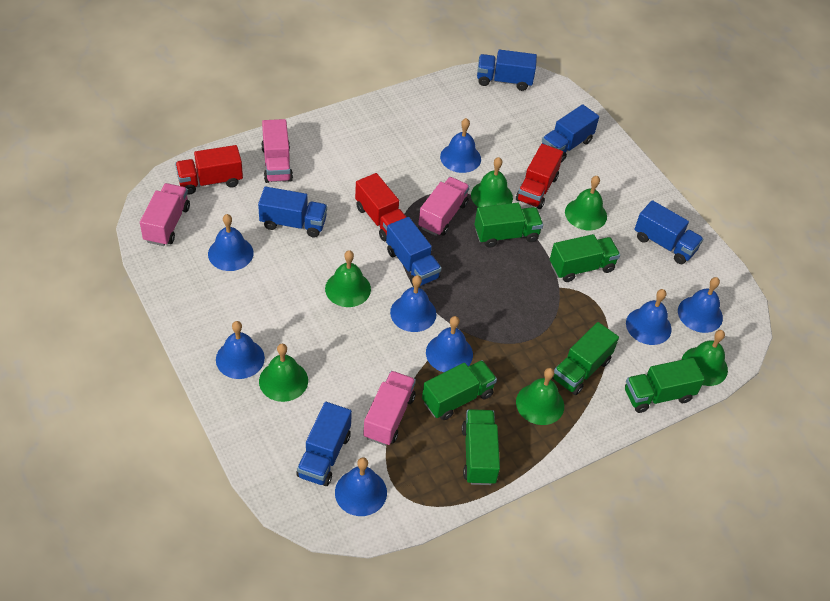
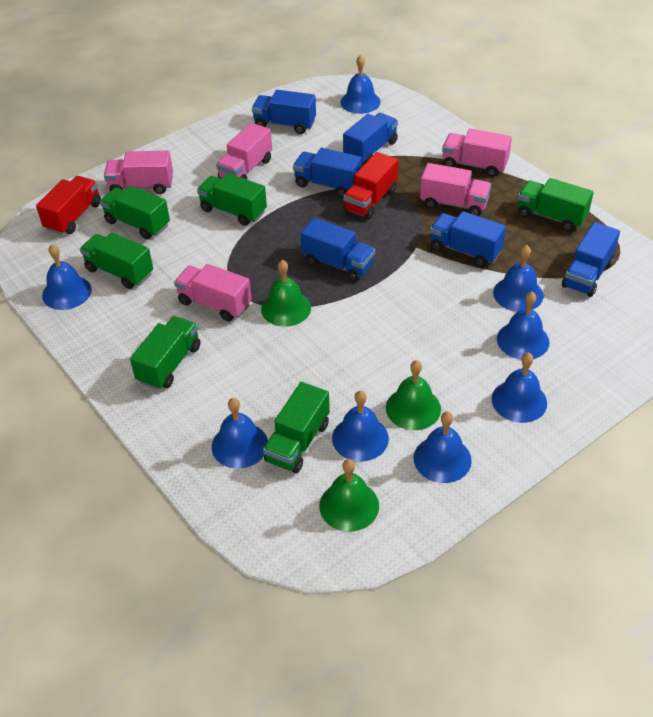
green bell: [259,343,308,402] [325,250,371,307] [471,157,513,207] [516,368,564,425] [565,176,607,230] [681,330,728,386] = 6 -> [261,260,311,327] [319,459,379,532] [386,360,441,430] = 3
pink truck: [140,183,190,246] [261,119,293,183] [363,371,416,446] [418,177,470,236] = 4 -> [104,151,173,194] [174,264,252,322] [216,123,272,180] [420,163,491,216] [442,128,512,177] = 5
red truck: [175,145,243,195] [355,173,406,241] [516,144,563,209] = 3 -> [36,176,101,235] [343,152,398,219] = 2

